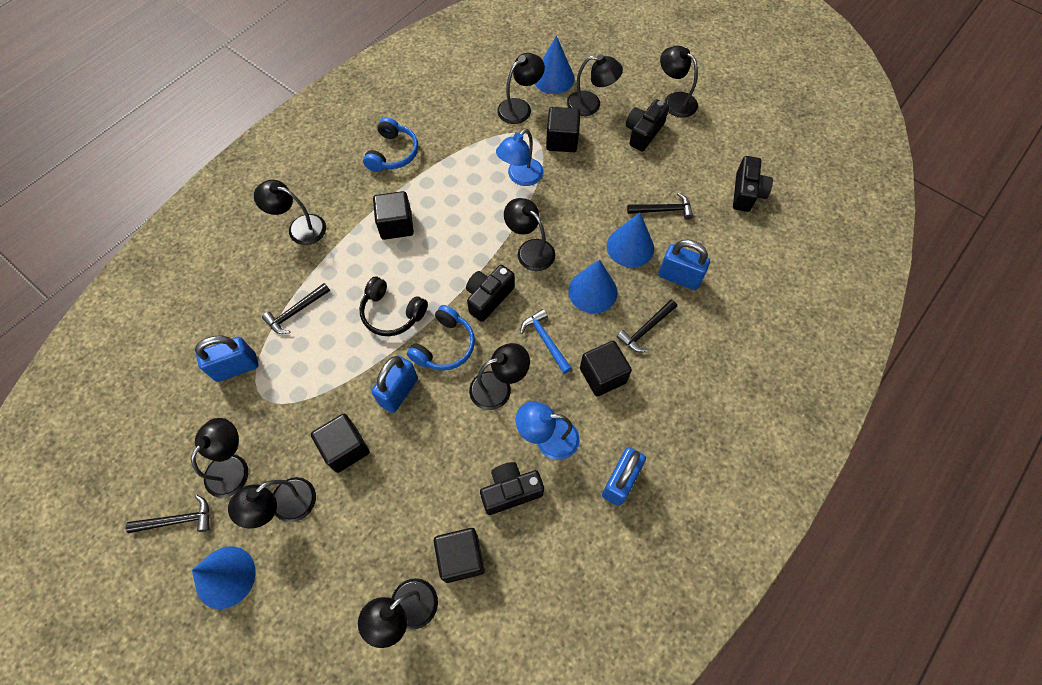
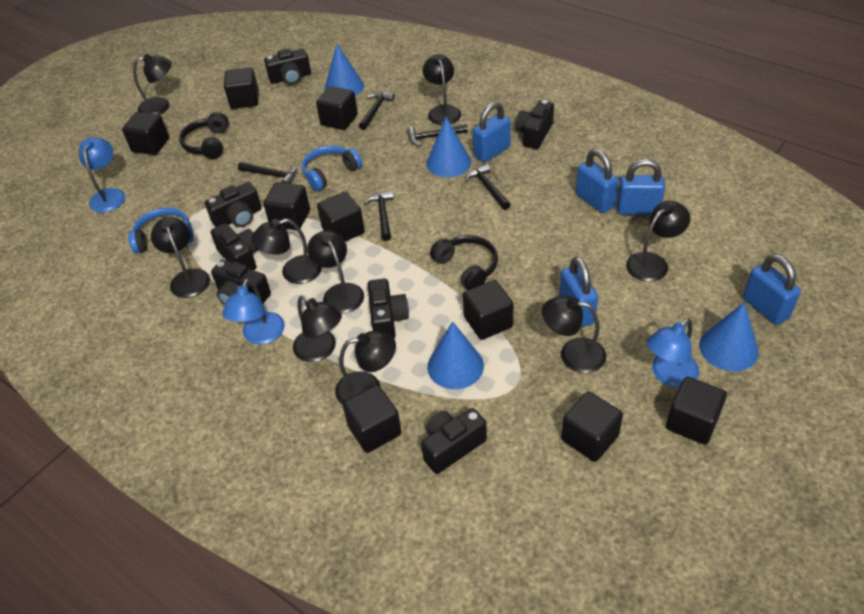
black camera: [466,265,515,322] [480,462,544,515] [626,99,669,151] [733,156,773,212] = 4 -> [205,182,262,227] [211,223,259,270] [211,260,271,305] [264,48,311,84] [367,278,409,338] [421,408,487,474] [515,100,554,149] = 7
black cube: [311,414,369,473] [373,191,414,240] [434,528,485,583] [546,107,581,152] [580,341,632,396] = 5 -> [122,112,169,155] [224,67,259,109] [263,182,310,230] [316,86,358,130] [317,192,365,242] [343,385,401,453] [463,280,514,340] [561,391,623,462] [666,377,727,445] = 9
black hammer: [125,495,210,533] [262,283,330,334] [617,299,677,353] [627,193,693,220] = 4 -> [238,162,297,184] [359,92,395,130] [364,191,394,241] [407,124,468,146] [465,164,511,210] = 5
black headphones: [359,277,428,336] = 1 -> [179,112,229,159] [430,235,498,290] = 2
blue hammer: [520,309,572,374] = 1 -> none = 0
blue lamp: [496,128,543,186] [516,402,580,460] = 2 -> [79,137,125,213] [222,278,285,344] [647,318,699,388] = 3
blue padlock: [195,335,259,382] [371,355,418,413] [602,447,646,506] [658,240,710,290] = 4 -> [473,102,511,162] [559,256,598,327] [576,149,619,213] [617,159,665,215] [743,254,801,325] = 5

